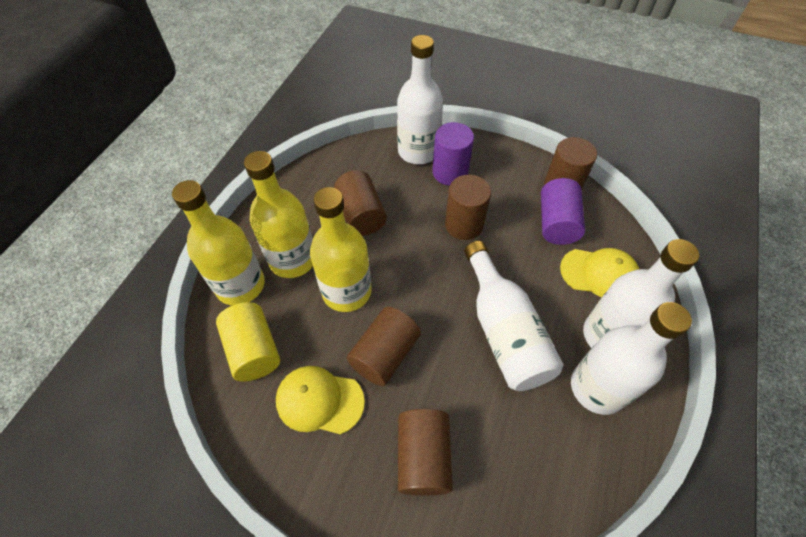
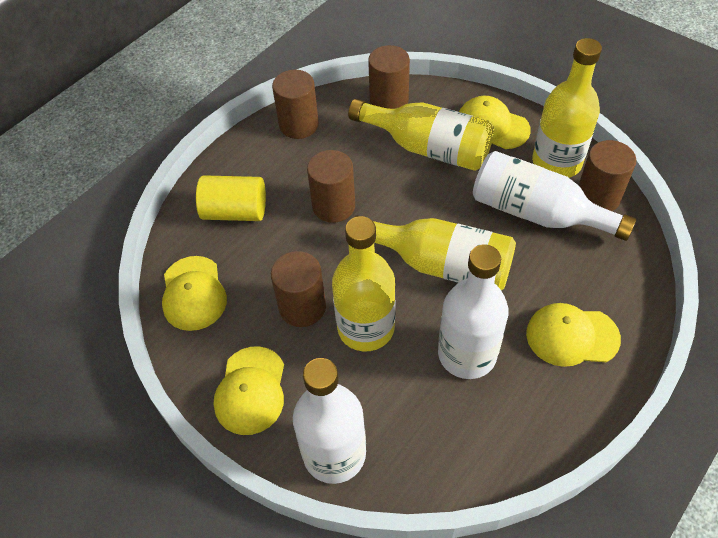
purple cylinder: [433,122,474,186] [541,178,585,245] = 2 -> none = 0
white bottle: [397,35,443,164] [464,241,564,391] [571,302,692,415] [583,239,699,348] = 4 -> [293,358,366,484] [438,245,509,379] [473,151,636,241] = 3
yellow bottle: [172,180,265,306] [244,151,313,278] [310,187,372,312] = 3 -> [332,216,396,351] [348,99,494,171] [355,215,516,290] [532,38,602,178] = 4
yellow cap: [276,366,365,434] [560,248,639,298] = 2 -> [162,256,227,331] [214,346,284,435] [459,96,531,149] [526,303,621,367] = 4

